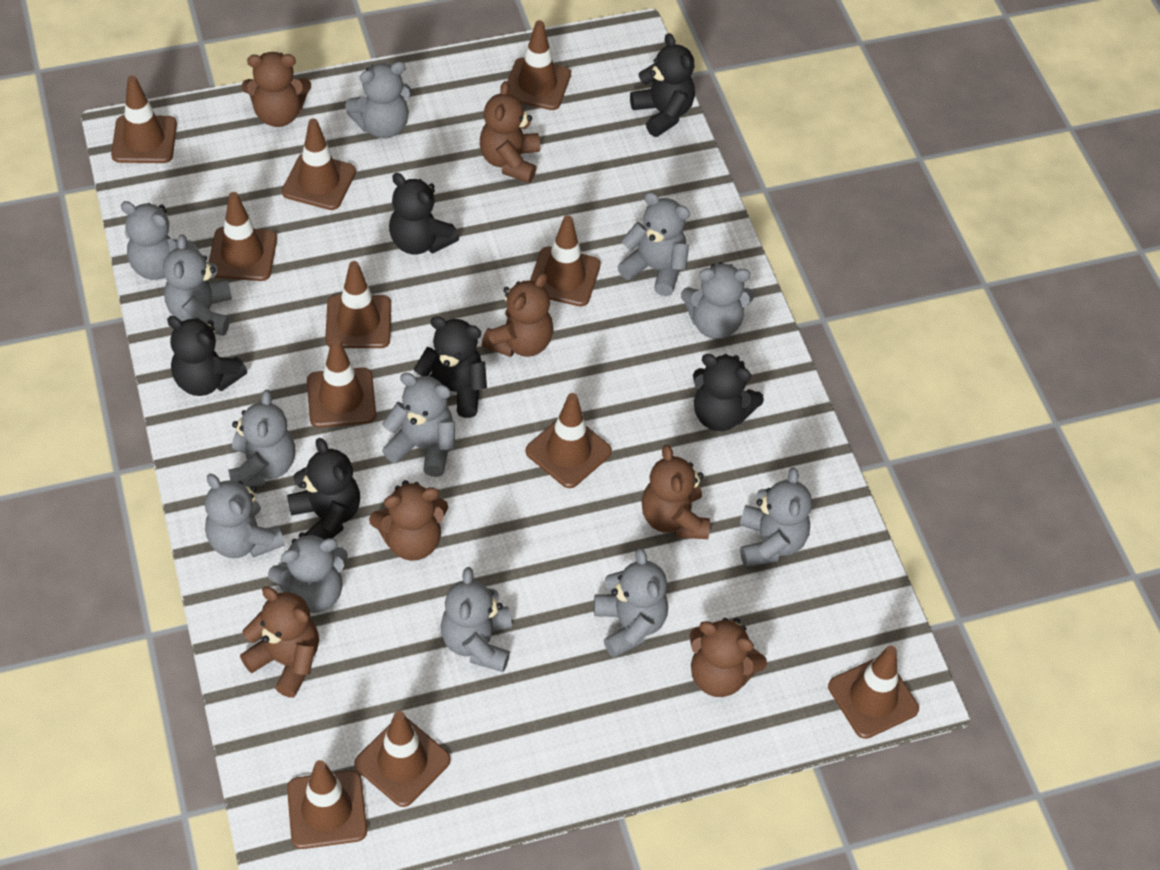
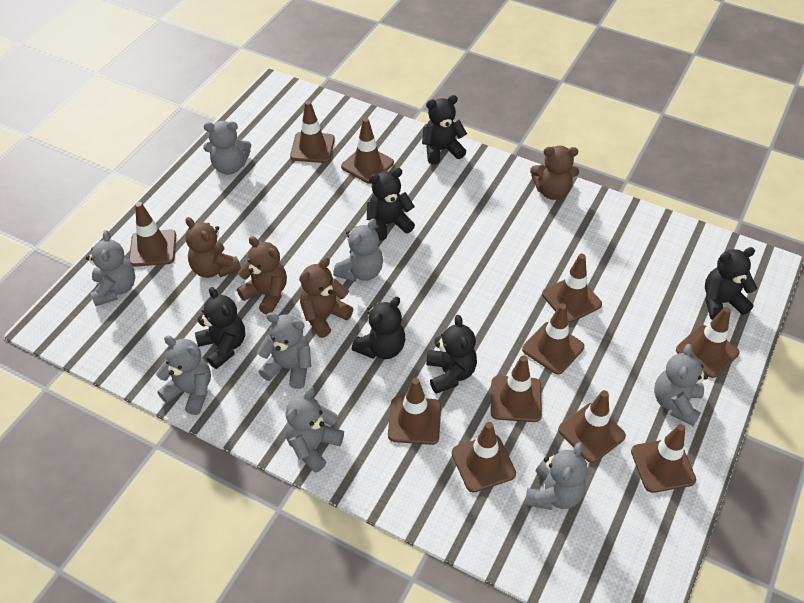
brown teddy bear: [240,587,319,698] [242,52,311,127] [369,480,448,561] [480,81,540,183] [482,273,553,357] [641,445,710,539] [690,618,767,697] = 7 -> [185,217,241,278] [237,236,287,314] [299,257,353,338] [530,146,579,200] = 4
grey teddy bear: [121,201,199,280] [163,234,232,336] [205,474,285,558] [228,390,295,487] [268,532,348,613] [345,61,411,138] [382,373,455,477] [441,567,512,672] [594,548,668,658] [617,192,690,296] [681,262,754,339] [740,468,812,567] = 12 -> [86,230,135,306] [156,336,211,415] [203,121,251,175] [257,312,311,389] [285,387,344,473] [333,219,383,282] [525,442,588,510] [654,344,708,426] = 8

